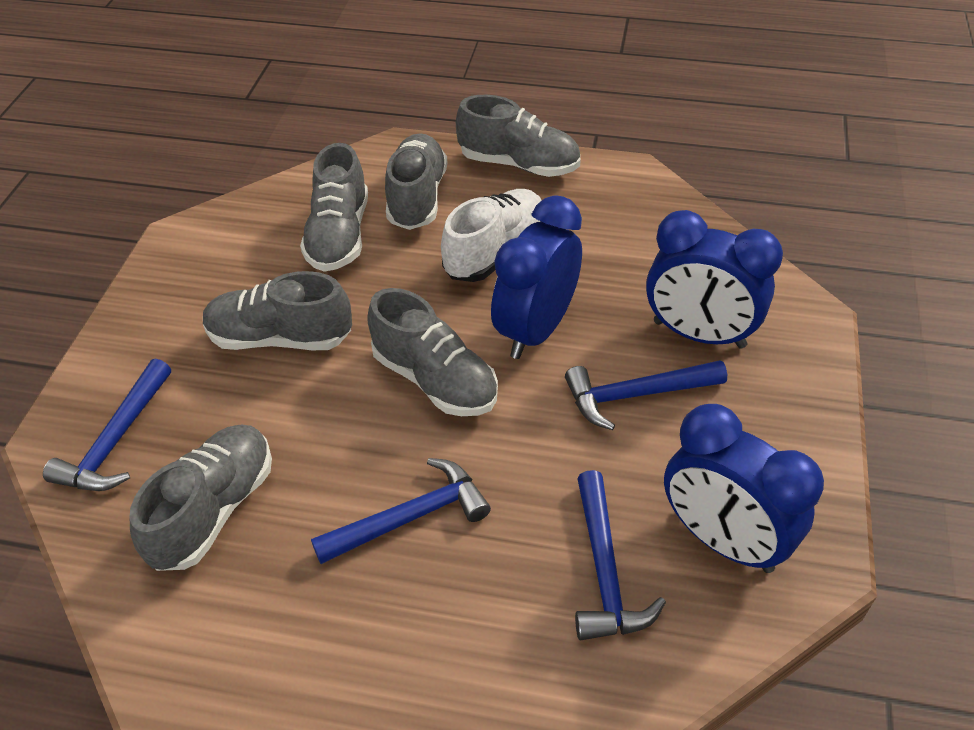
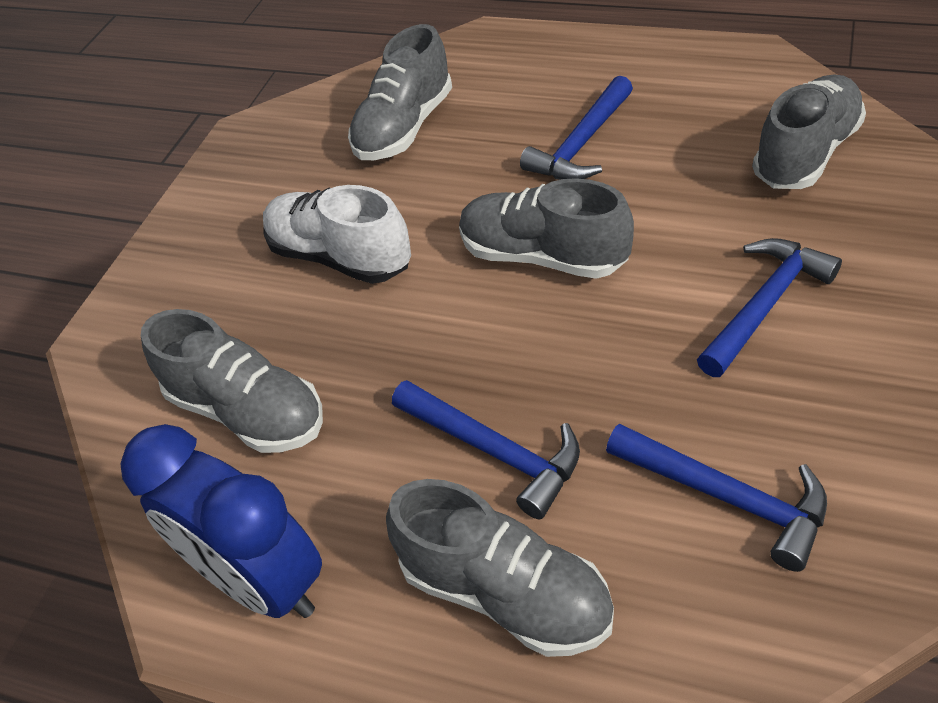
blue clock: [491,195,582,359] [646,210,783,349] [664,404,824,573] = 3 -> [120,424,322,618] = 1
grey shoe: [129,425,272,571] [203,271,352,350] [300,143,368,272] [367,288,498,416] [385,133,448,230] [456,95,581,177] = 6 -> [141,309,323,453] [348,24,452,160] [386,479,614,657] [459,178,634,279] [752,75,866,189] = 5

